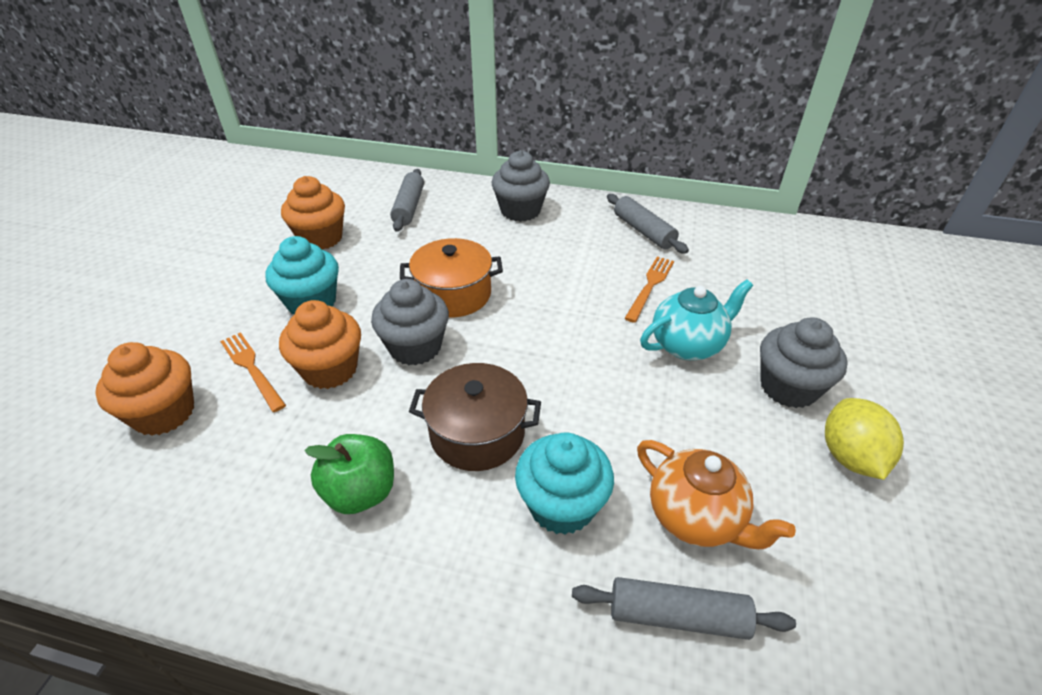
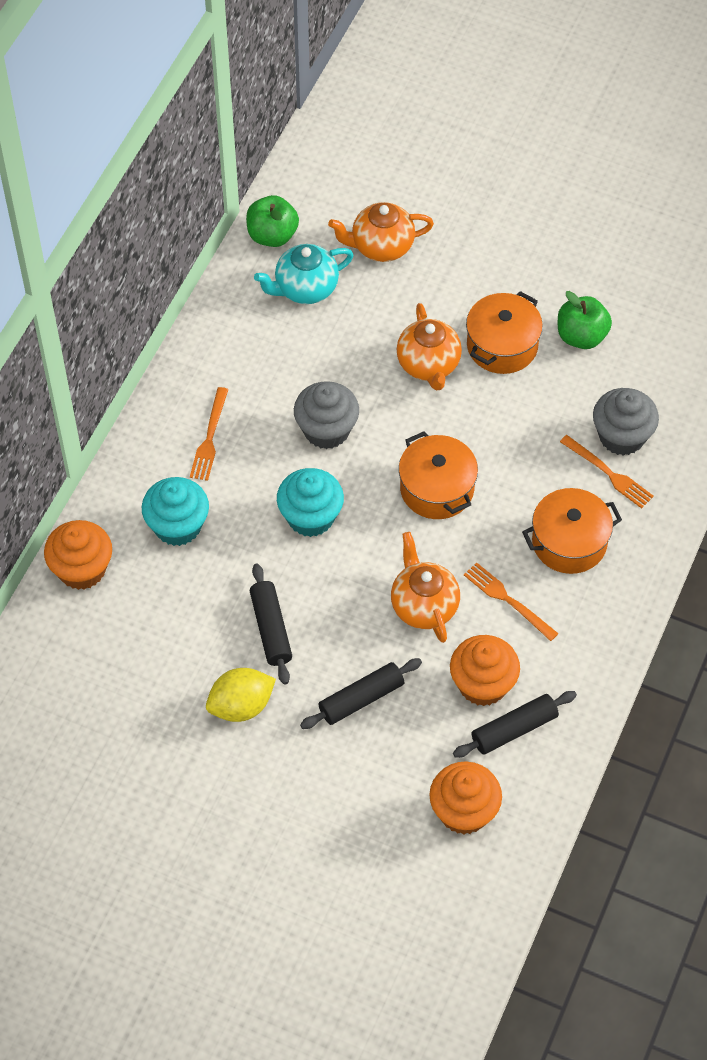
black rolling pin: none = 0 -> [250,564,292,684] [300,658,422,729] [453,691,577,758] = 3
brown pot: [409,363,541,471] = 1 -> none = 0
green apple: [304,434,394,514] = 1 -> [246,195,299,247] [558,291,612,349] = 2
grey cupcake: [371,279,449,366] [492,150,550,222] [760,317,848,408] = 3 -> [294,381,359,449] [593,388,659,456] = 2
grey rolling pin: [390,169,424,232] [572,577,796,640] [607,194,689,254] = 3 -> none = 0
orange fork: [220,332,286,412] [624,256,674,323] = 2 -> [190,387,229,481] [464,562,559,641] [560,435,654,508] = 3
orange pot: [400,238,503,317] = 1 -> [399,431,478,519] [466,291,543,374] [522,488,622,574] = 3
orange teapot: [637,440,796,549] = 1 -> [328,202,434,262] [391,532,460,643] [397,303,462,390] = 3

